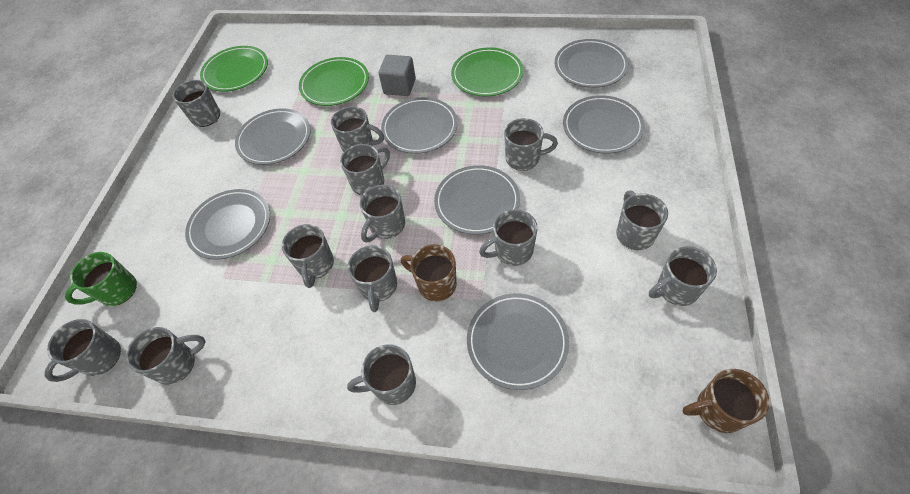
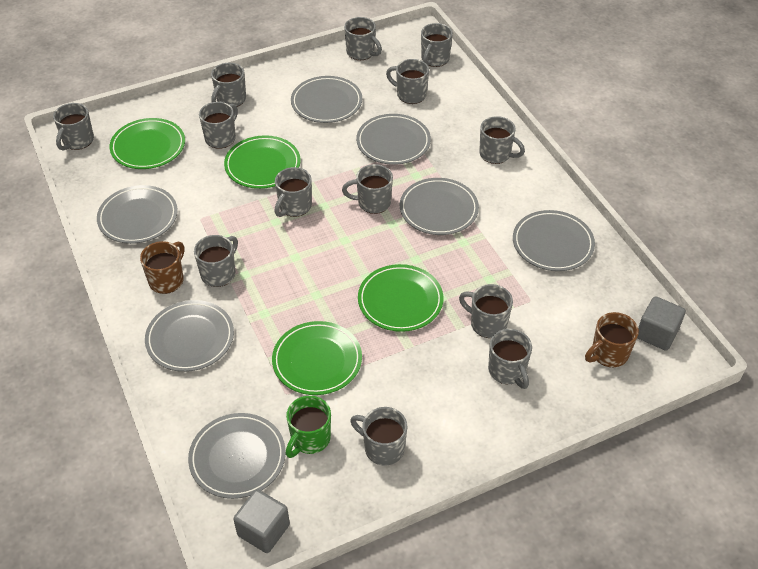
green plate: [200,46,268,92] [299,57,369,106] [451,47,523,97] = 3 -> [110,118,185,169] [224,135,301,189] [272,321,362,395] [358,264,444,332] = 4
grey cube: [379,55,416,96] = 1 -> [233,489,290,553] [637,296,686,351] = 2

